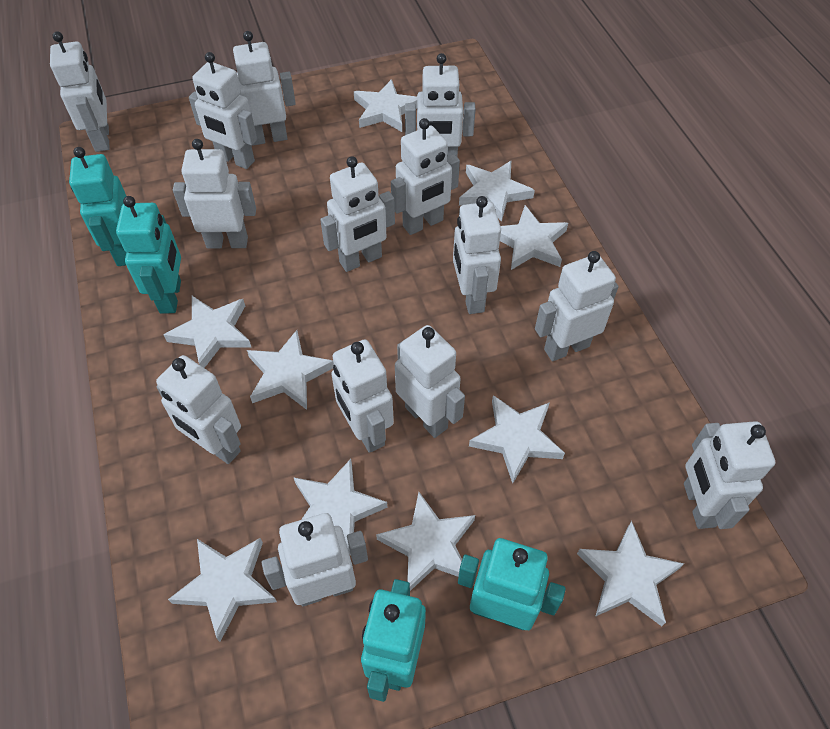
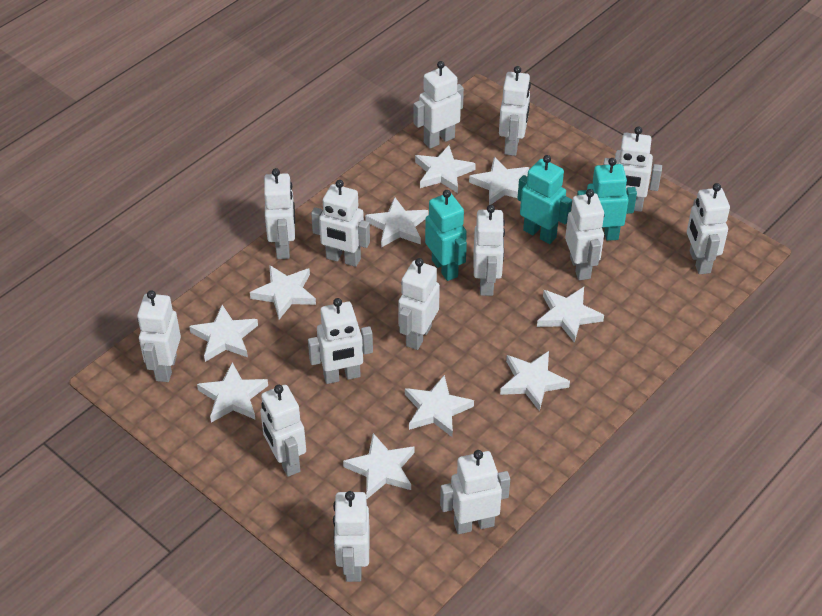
turquoise robot: [69,147,126,266] [116,196,181,314] [361,579,426,702] [458,538,566,630] = 4 -> [425,190,467,281] [517,155,572,244] [577,158,637,241] = 3

